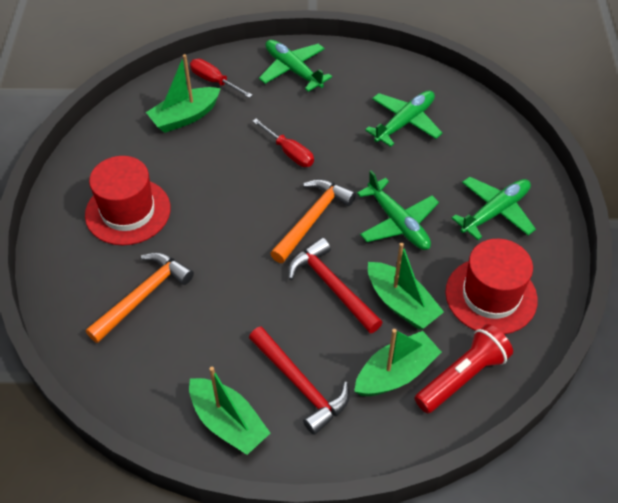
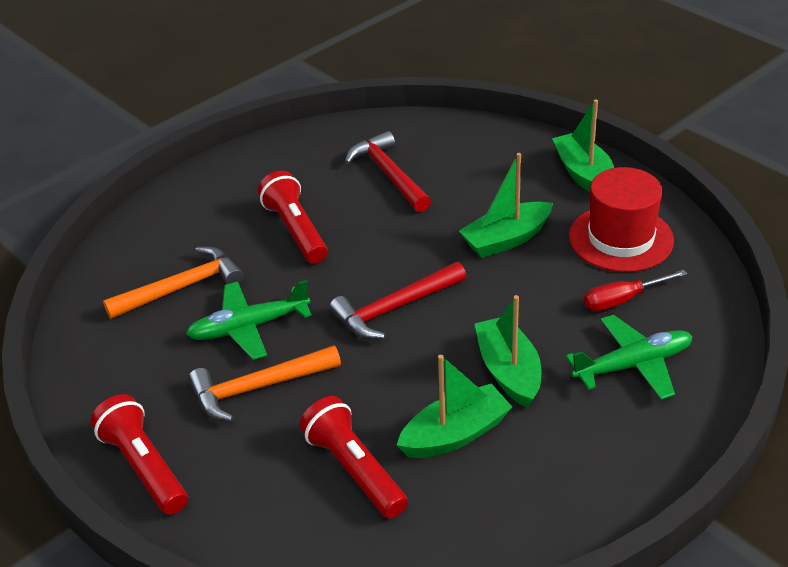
green plane: [259,40,332,92] [357,170,439,250] [365,91,442,147] [452,177,536,240] = 4 -> [186,280,312,360] [566,315,692,400] = 2
red flashlight: [415,324,513,413] = 1 -> [90,394,188,515] [258,171,328,263] [299,396,408,519] = 3
red hat: [85,156,171,245] [445,239,538,334] = 2 -> [569,167,674,272] = 1
red screwdriver: [190,59,253,98] [252,119,314,167] = 2 -> [584,270,687,311] = 1

